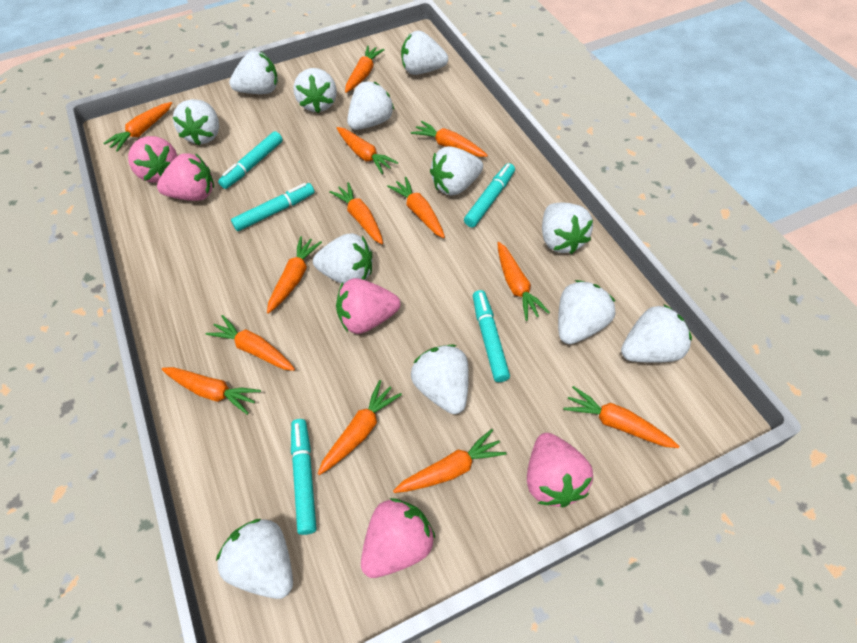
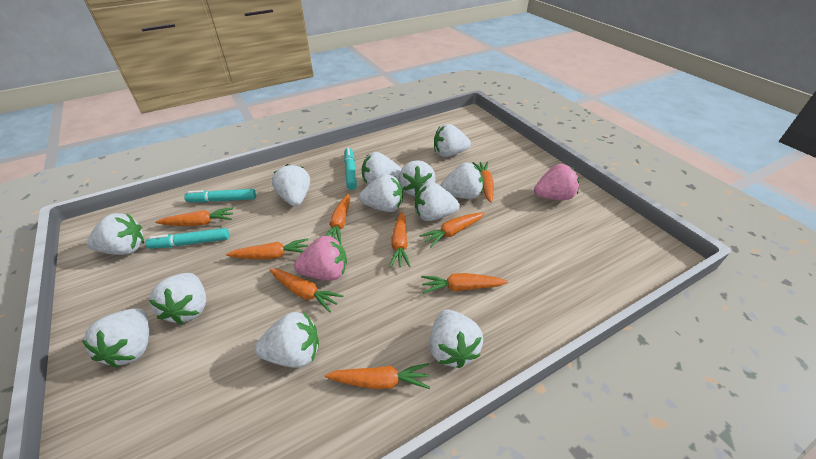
orange carrot: [104,102,172,152] [162,367,261,415] [206,315,295,371] [267,236,322,314] [318,380,402,475] [329,182,383,244] [337,127,398,174] [345,46,385,93] [387,177,445,238] [393,429,507,493] [411,121,488,157] [498,242,550,321] [563,386,679,448] = 13 -> [155,207,234,226] [226,238,308,259] [270,269,343,313] [325,363,430,389] [326,194,350,243] [389,212,411,267] [419,212,485,247] [421,273,508,294] [472,162,494,203] = 9
pink strawberry: [128,136,177,183] [157,153,214,201] [336,278,400,334] [361,498,435,578] [527,433,593,507] = 5 -> [294,236,347,281] [534,164,579,200] = 2
turquoise marker: [218,131,283,189] [231,183,314,231] [291,419,316,535] [464,163,515,227] [473,290,510,382] = 5 -> [146,228,229,249] [184,189,256,202] [344,147,357,190] = 3

